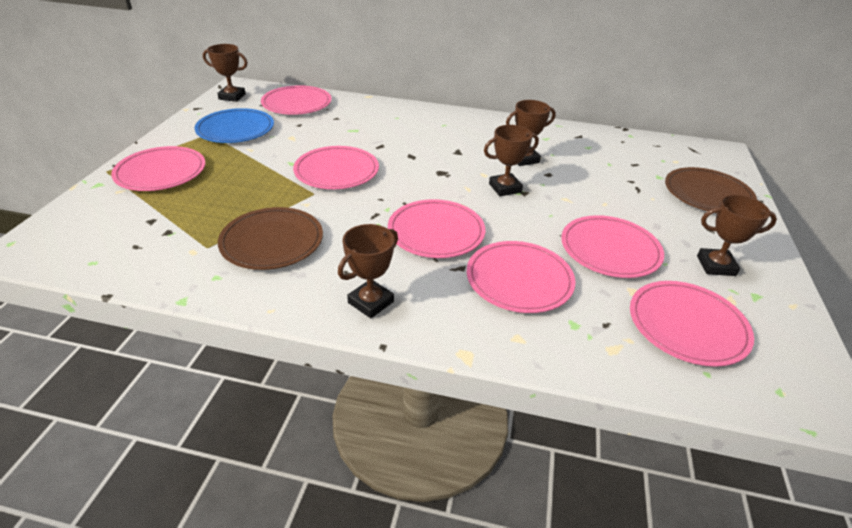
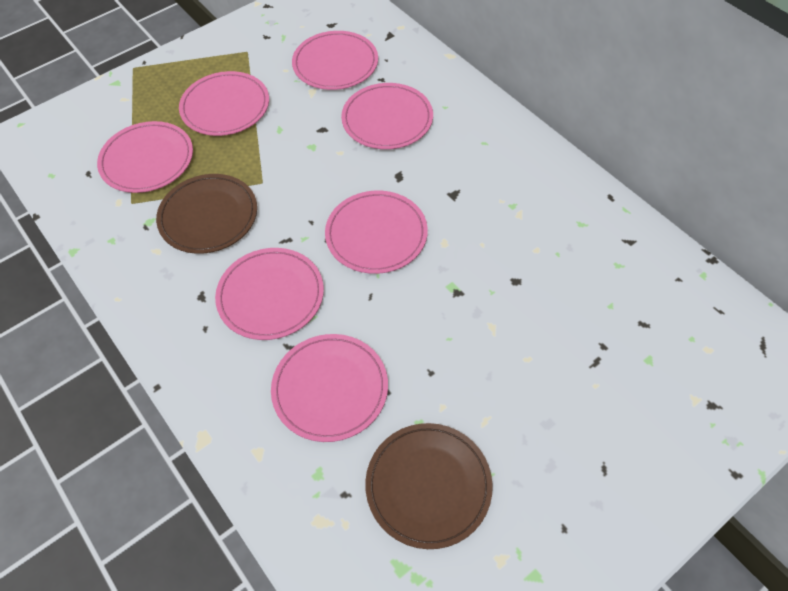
blue plate: [195,108,274,143] = 1 -> none = 0
brown trophy: [203,44,248,102] [338,224,398,318] [484,125,539,196] [506,100,556,166] [697,195,777,276] = 5 -> none = 0

